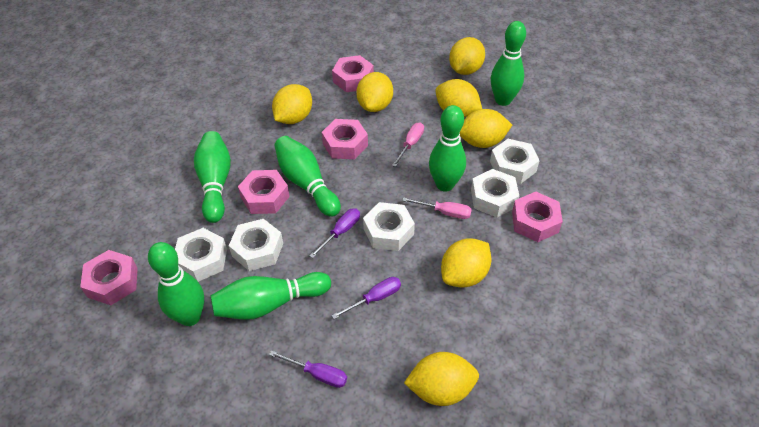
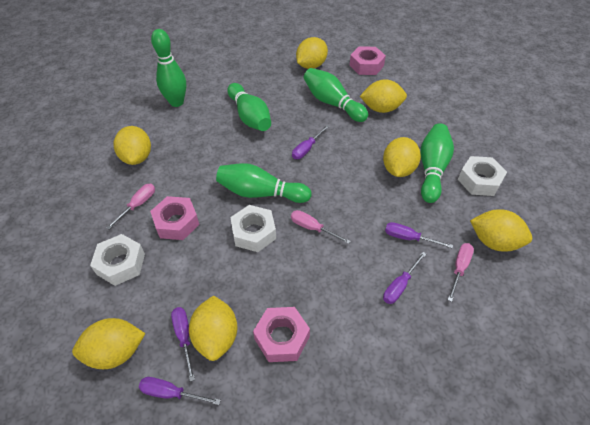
green bowling pin: [148,242,204,326] [194,131,231,223] [211,272,331,320] [274,136,341,217] [429,105,466,192] [491,21,526,106] = 6 -> [151,29,186,107] [216,163,312,203] [227,83,271,131] [304,68,368,122] [420,123,454,203] = 5
pink nut: [80,250,138,305] [238,170,290,214] [322,119,368,159] [332,55,374,92] [512,192,563,242] = 5 -> [150,196,199,240] [253,307,310,362] [350,46,386,75] = 3
pink screwdriver: [392,122,424,167] [402,197,472,219] = 2 -> [106,184,155,229] [291,210,350,244] [448,243,474,302] = 3
purple screwdriver: [269,350,347,388] [310,208,360,258] [332,277,401,319] = 3 -> [139,377,221,405] [171,307,195,382] [292,125,330,159] [383,252,426,304] [385,222,453,249] = 5
white nut: [175,228,227,282] [229,219,283,271] [363,202,415,251] [471,169,519,217] [490,139,540,184] = 5 -> [90,234,145,286] [230,205,276,252] [458,156,507,196] = 3

